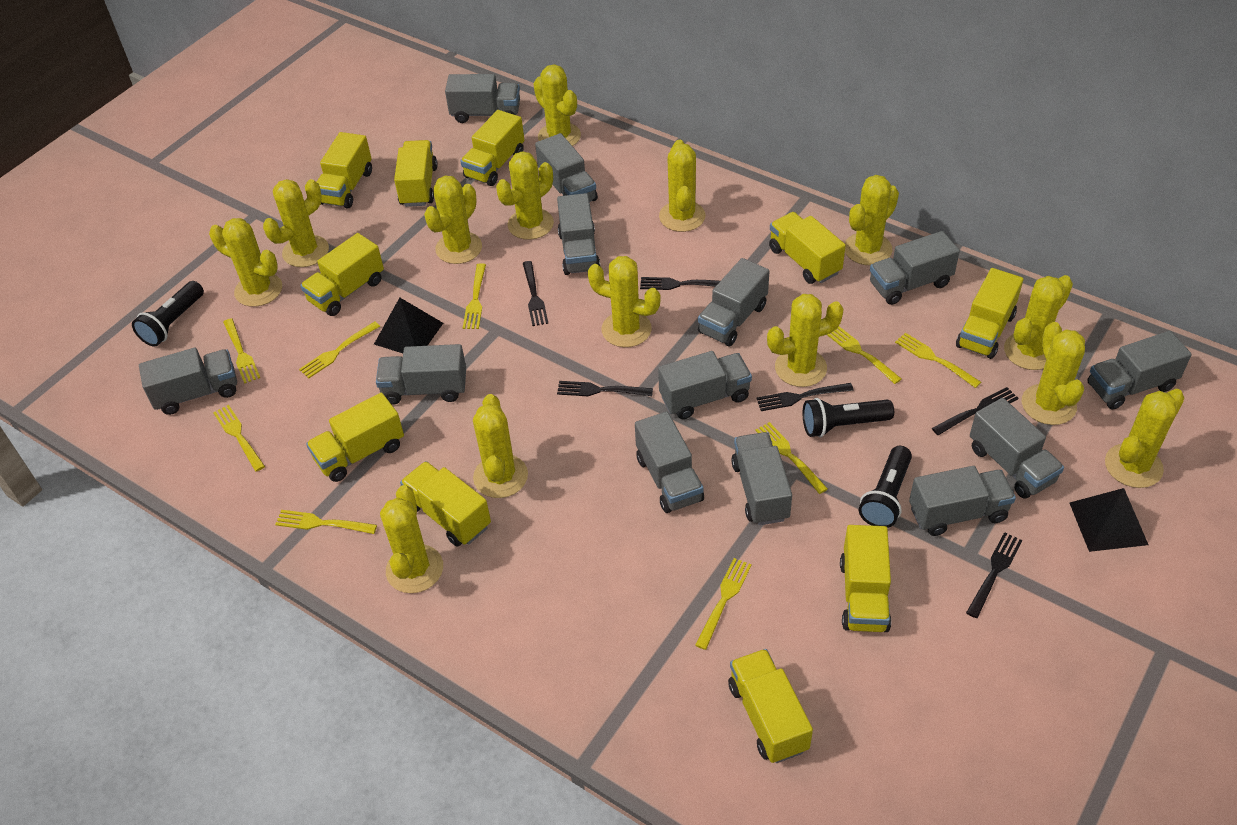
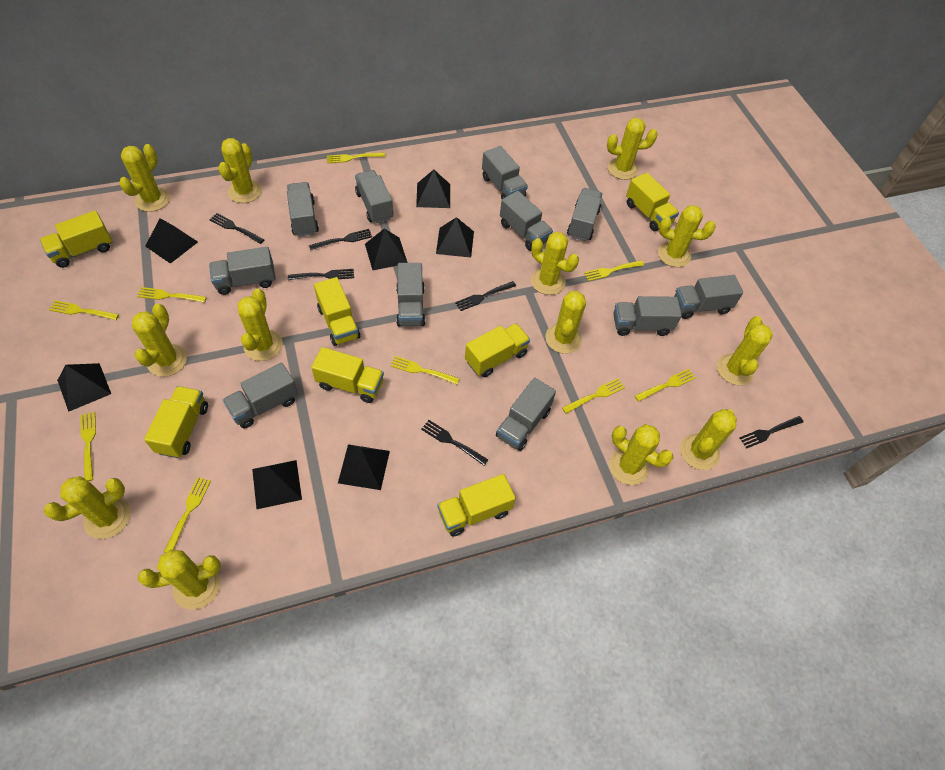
black flashlight: [132,281,204,346] [803,398,894,437] [859,446,912,528] = 3 -> none = 0
black pyramid: [374,298,443,353] [1070,488,1149,552] = 2 -> [57,363,111,412] [145,218,198,264] [252,460,302,509] [338,444,390,490] [365,229,408,270] [416,170,450,208] [436,217,474,257] = 7
grey truck: [139,348,237,415] [376,344,466,405] [445,74,520,123] [535,133,598,202] [557,193,600,275] [635,412,704,513] [658,351,752,419] [698,258,769,346] [731,432,792,525] [870,231,960,305] [909,466,1016,536] [970,398,1064,499] [1087,331,1192,410] = 13 -> [209,247,276,295] [223,363,298,428] [287,182,319,236] [355,170,393,223] [396,263,425,327] [482,146,528,199] [496,378,556,451] [500,191,553,251] [567,188,602,241] [613,296,682,336] [674,275,743,319] = 11
yellow cactus: [209,218,282,307] [263,179,329,267] [380,485,443,593] [424,176,482,264] [473,394,528,498] [496,151,554,240] [534,64,581,146] [588,256,660,347] [659,140,705,232] [767,294,844,387] [845,175,899,265] [1004,275,1073,370] [1022,322,1085,425] [1105,389,1184,488] = 14 -> [44,476,130,539] [119,144,170,212] [132,304,187,377] [138,550,221,610] [218,138,262,203] [238,289,283,361] [531,232,579,295] [545,291,586,354] [607,118,657,180] [609,424,673,485] [658,205,716,267] [680,409,737,470] [717,316,773,385] = 13
yellow truck: [300,233,384,316] [306,393,404,482] [317,132,372,209] [394,140,438,207] [400,461,491,547] [460,110,524,186] [728,649,813,763] [769,212,846,284] [840,525,891,632] [956,268,1023,359] = 10 -> [40,211,113,268] [144,386,208,458] [311,347,384,403] [314,277,360,346] [438,474,516,536] [465,323,530,377] [626,173,679,231] = 7

